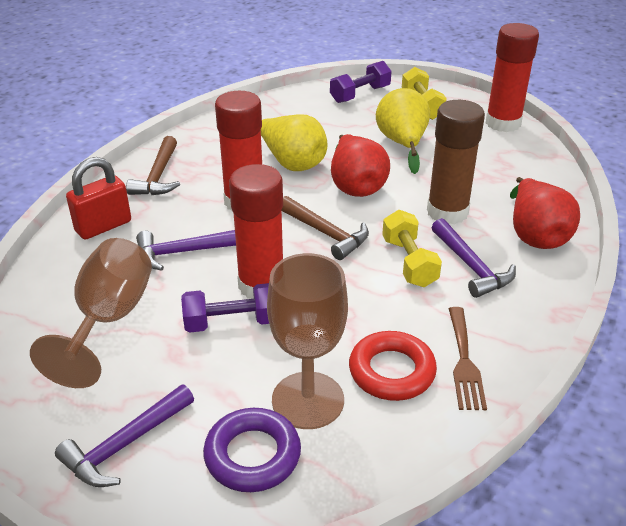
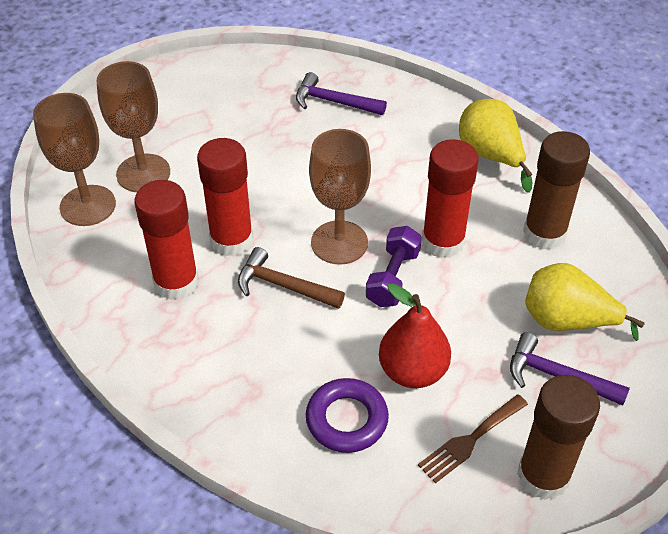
brown glue stick: [427,100,485,224] = 1 -> [517,375,600,500] [523,131,590,250] = 2
brown goblet: [30,238,152,388] [267,253,348,429] = 2 -> [33,93,116,226] [97,61,170,192] [309,129,371,265] = 3
brown hammer: [126,136,180,195] [281,196,369,260] = 2 -> [238,247,345,309] = 1
purple dumbbell: [181,283,269,333] [330,61,392,103] = 2 -> [366,226,422,307] = 1
purple hammer: [55,384,194,487] [136,230,236,271] [431,218,516,298] = 3 -> [296,72,387,115] [510,332,630,406] = 2
red padlock: [66,157,131,239] = 1 -> none = 0
red pear: [331,134,390,197] [510,177,580,249] = 2 -> [379,283,451,388] = 1
red ring: [349,331,437,401] = 1 -> none = 0
yellow dumbbell: [382,210,442,287] [402,67,447,120] = 2 -> none = 0

